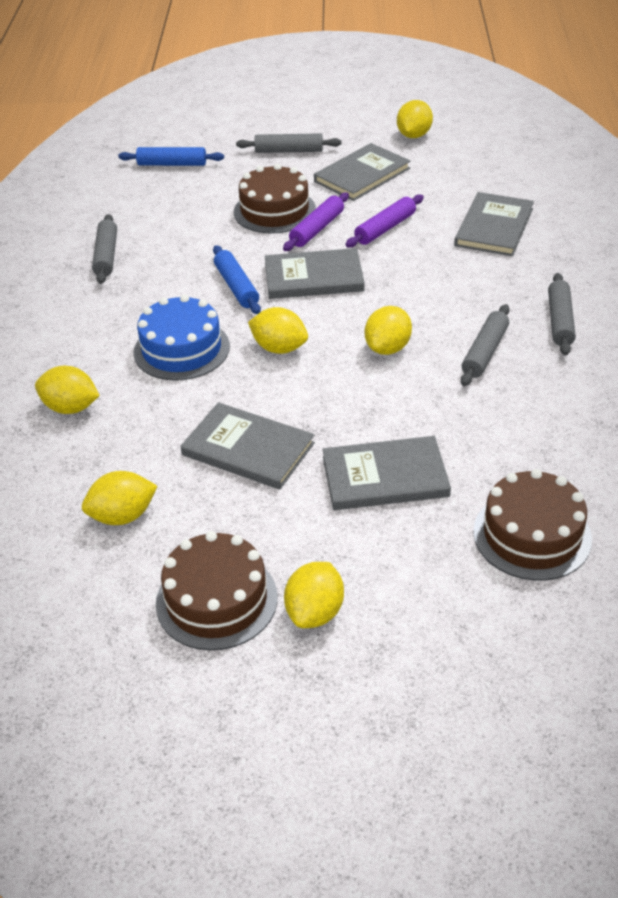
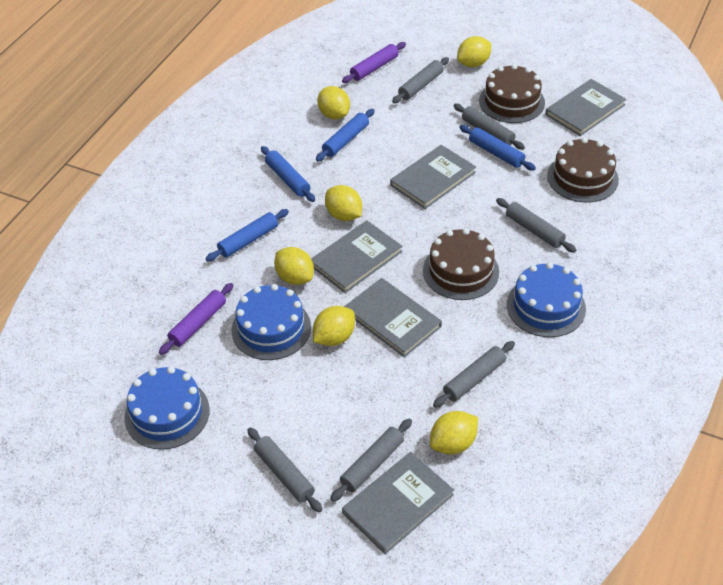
blue cake: [133,295,230,381] = 1 -> [124,366,210,450] [232,284,311,360] [507,262,586,337] = 3
blue rolling pin: [118,147,224,166] [213,245,261,314] = 2 -> [205,209,289,261] [261,146,315,202] [316,109,375,162] [460,125,536,171] = 4
grey rolling pin: [92,214,117,284] [236,133,341,153] [461,304,509,386] [548,273,576,356] = 4 -> [248,427,322,513] [330,418,412,502] [392,57,449,103] [433,341,515,408] [453,104,525,150] [496,198,576,253] = 6

